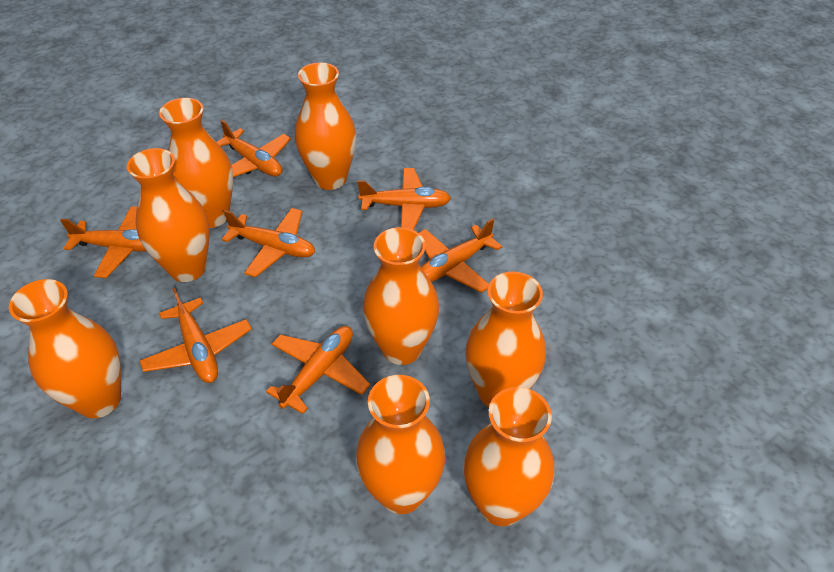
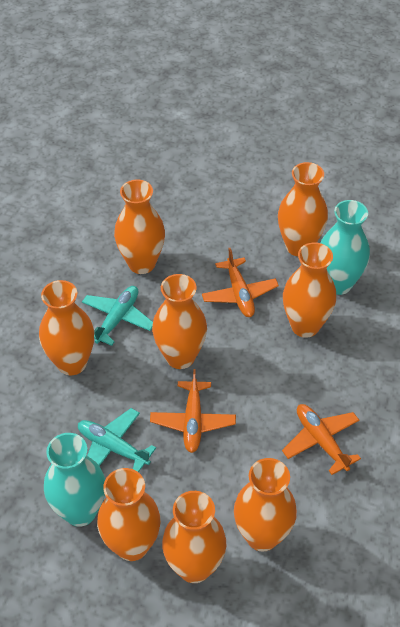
orange plane: [60,206,146,278] [140,288,252,383] [217,120,291,177] [222,208,315,277] [266,326,370,414] [357,168,451,230] [419,218,502,293] = 7 -> [150,369,236,453] [202,248,279,317] [282,404,361,475] = 3
turquoise plane: none = 0 -> [78,408,156,472] [82,286,153,346] = 2
turquoise vase: none = 0 -> [44,433,105,527] [320,200,370,295] = 2

